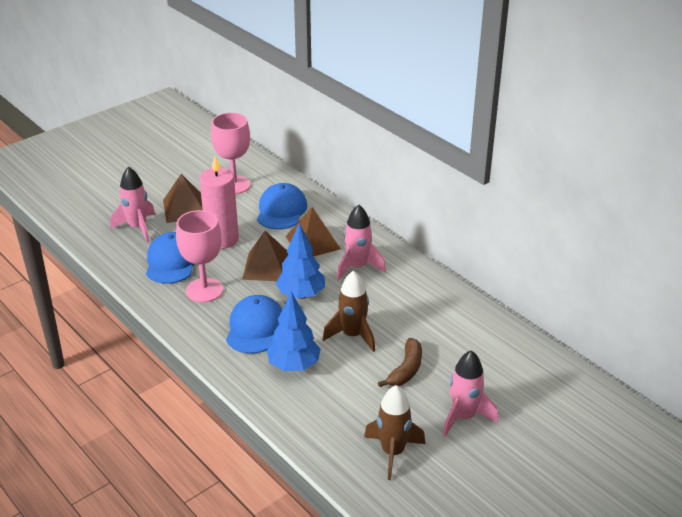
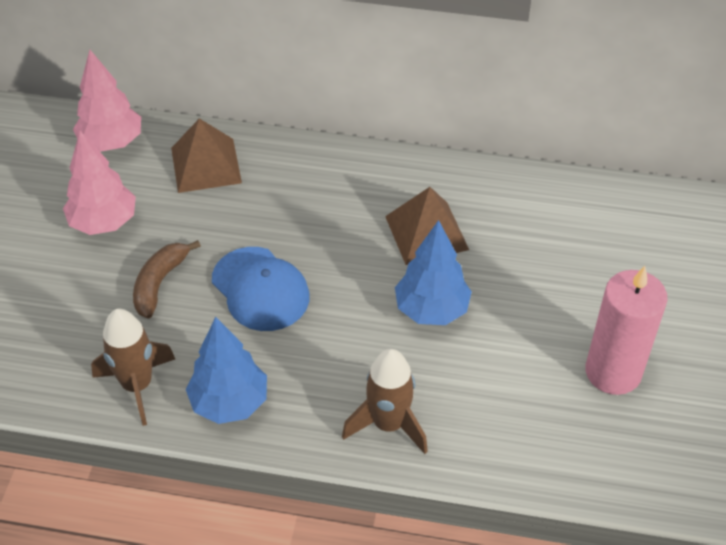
blue cap: [146,232,195,284] [226,295,282,354] [257,183,307,229] = 3 -> [212,247,310,331] = 1
brown pyramid: [163,174,203,223] [242,231,289,281] [286,207,341,257] = 3 -> [171,118,242,193] [385,187,469,265] = 2
pink goblet: [176,210,223,303] [211,113,251,194] = 2 -> none = 0
pink rocket: [111,166,155,242] [337,205,386,280] [442,350,498,437] = 3 -> none = 0
pink tree: none = 0 -> [63,131,136,235] [73,50,141,152] = 2

